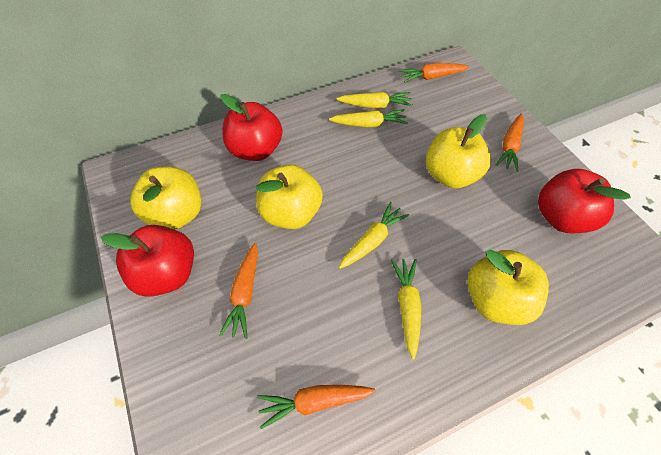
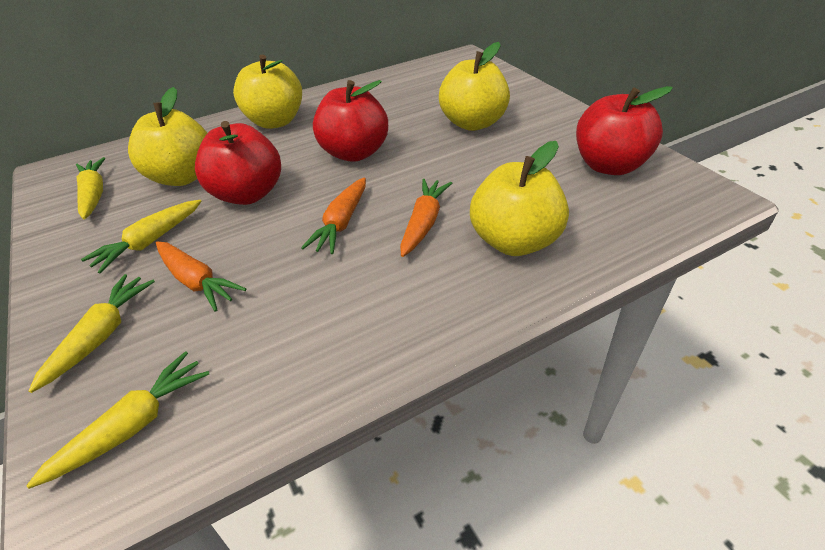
orange carrot: [219,243,258,339] [257,385,376,429] [399,63,469,83] [496,113,524,172] = 4 -> [156,241,246,312] [301,177,366,254] [400,179,452,257] = 3

